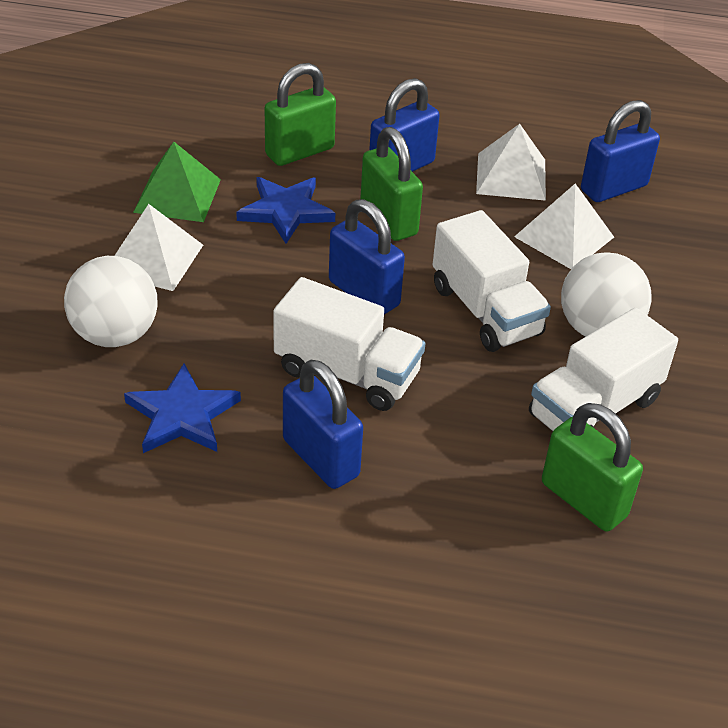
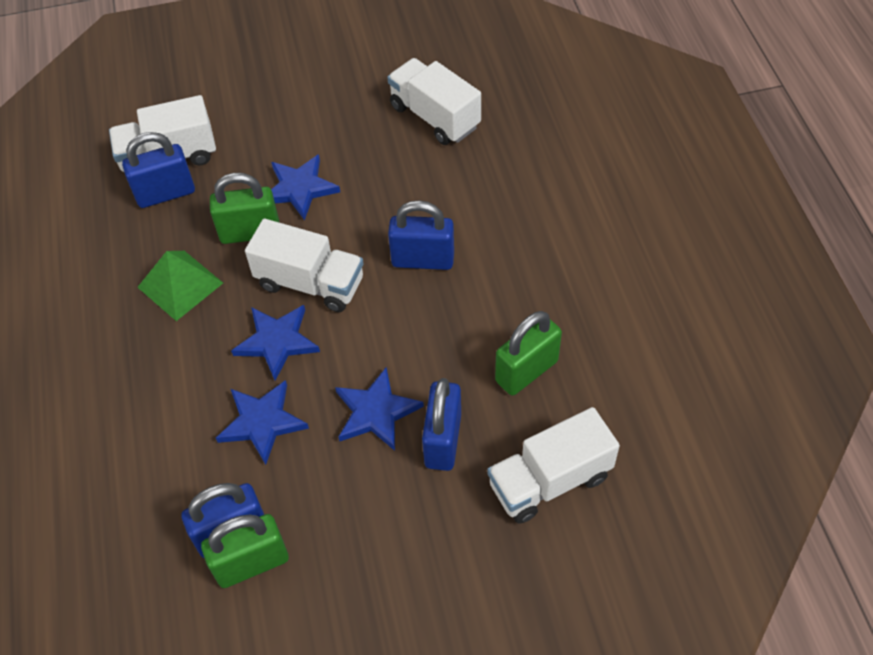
blue star: [124,363,241,453] [236,177,335,244] = 2 -> [216,380,309,465] [231,305,320,381] [271,154,340,221] [335,367,424,451] = 4
white ball: [64,256,158,347] [561,252,652,337] = 2 -> none = 0
white pyramid: [114,204,203,291] [476,124,546,201] [514,184,614,269] = 3 -> none = 0
white truck: [273,277,425,411] [432,210,551,352] [529,308,678,431] = 3 -> [109,95,216,172] [245,219,364,312] [387,58,481,145] [487,407,620,524] = 4

